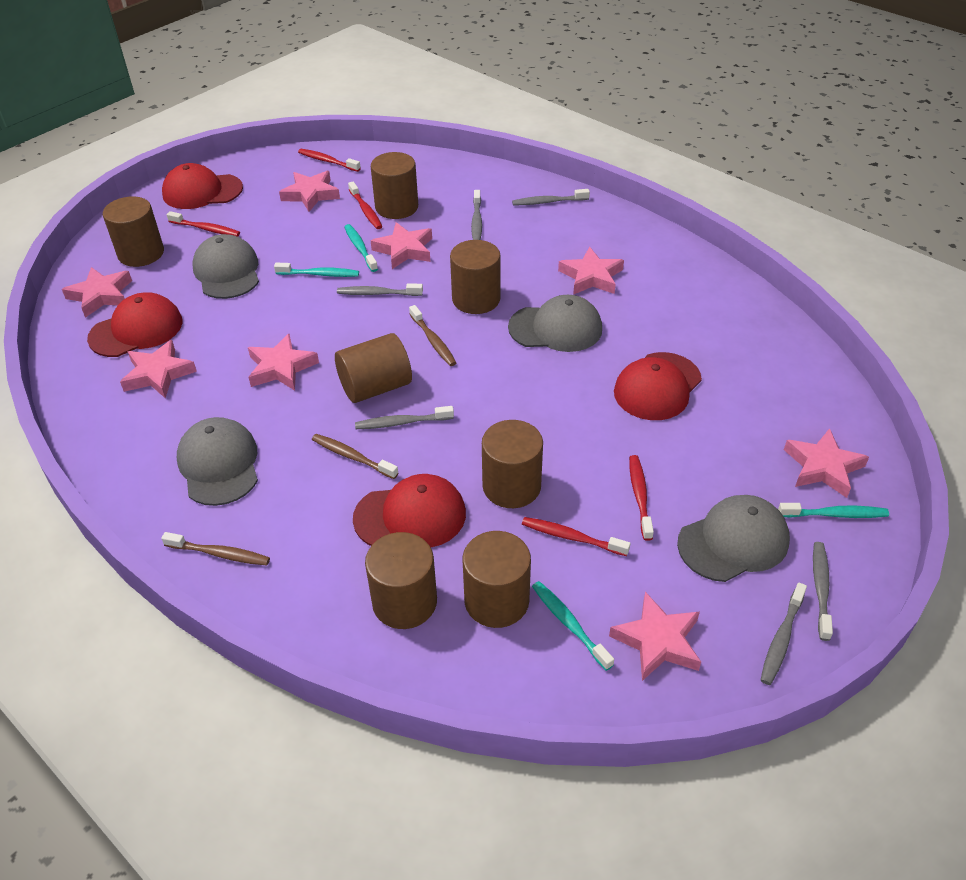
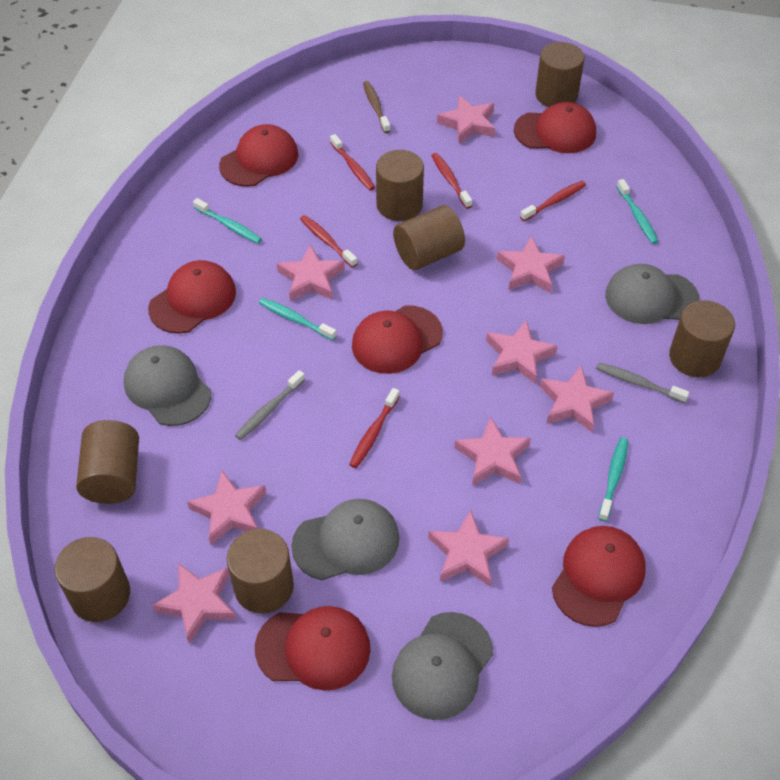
brown toothbrush: [161,532,270,566] [312,434,398,479] [409,305,456,366] = 3 -> [363,81,390,133] = 1
grey toothbrush: [337,283,423,296] [355,406,454,429] [471,190,482,240] [512,189,590,206] [761,582,807,685] [813,542,833,641] = 6 -> [235,370,305,440] [596,362,689,403] = 2
pink star: [62,267,132,318] [120,340,197,398] [248,334,319,391] [279,171,340,212] [371,222,432,269] [558,247,624,295] [609,592,701,681] [784,428,869,498] = 8 -> [152,563,236,644] [187,470,266,545] [277,244,345,301] [428,510,509,586] [437,95,495,144] [454,417,531,486] [486,320,557,384] [497,236,565,293] [539,366,614,432] = 9
red cap: [87,292,182,357] [162,163,243,209] [353,474,466,547] [614,352,702,420] = 4 -> [148,260,236,334] [219,124,298,187] [255,606,371,691] [352,306,443,374] [514,102,596,153] [552,526,646,627] = 6

